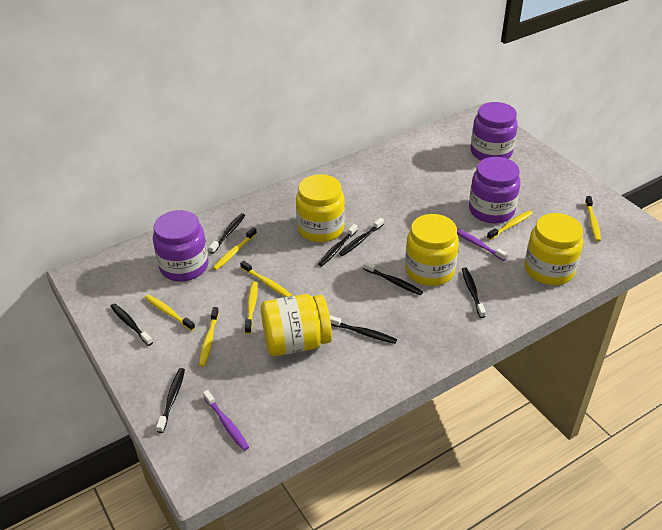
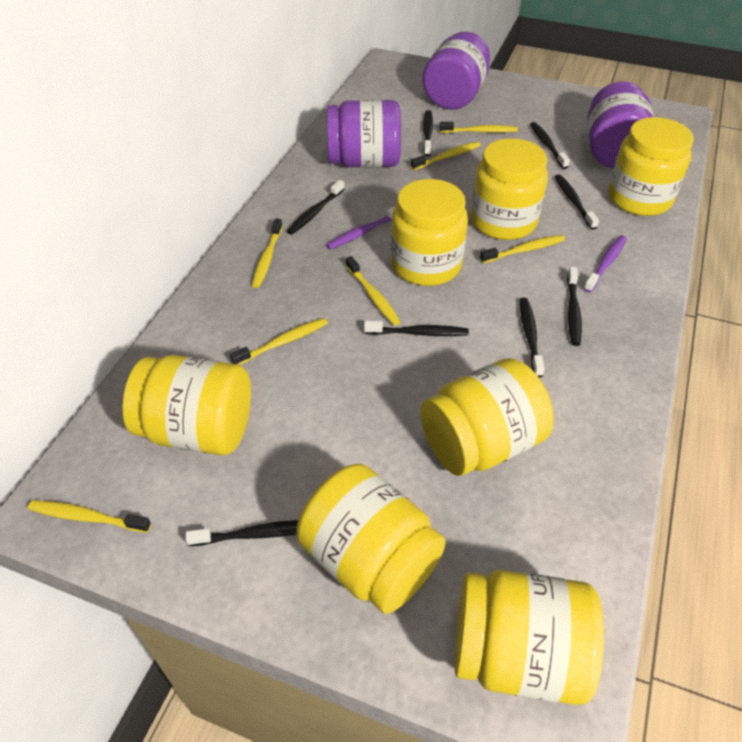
yellow jar: [261,294,332,356] [296,174,345,242] [405,214,459,286] [525,213,583,285] = 4 -> [123,355,251,455] [296,464,446,614] [391,179,468,286] [420,358,554,476] [454,570,604,705] [471,138,548,240] [608,117,694,216] = 7

